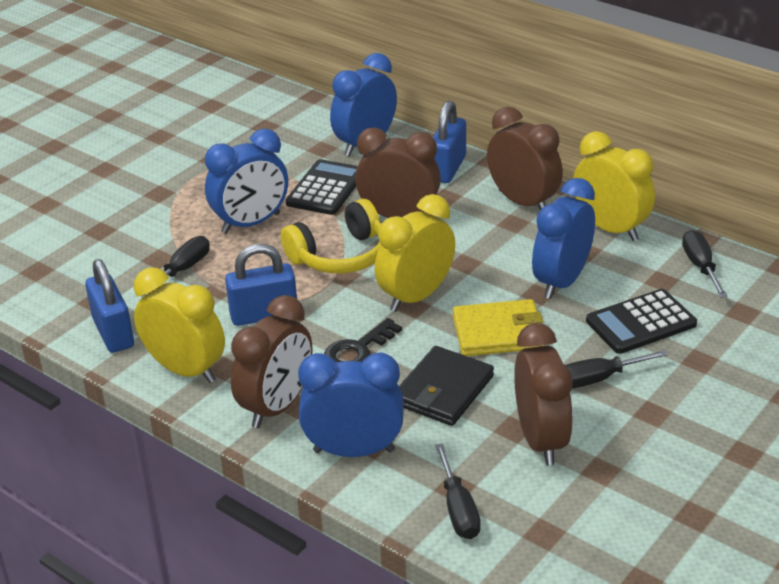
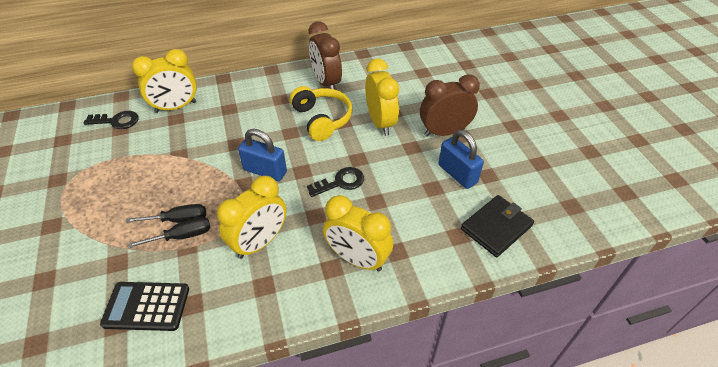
black calculator: [286,159,357,215] [586,289,697,354] = 2 -> [100,282,189,331] = 1
black key: [324,318,402,363] = 1 -> [84,111,139,129] [307,167,364,197] = 2
black screwdriver: [141,236,210,297] [435,444,481,539] [565,350,668,388] [682,230,728,298] = 4 -> [126,204,206,223] [128,217,210,248] = 2
blue clock: [205,129,288,234] [298,353,404,457] [330,53,397,156] [532,178,595,299] = 4 -> none = 0
blue padlock: [85,259,134,353] [225,244,297,326] [433,100,466,183] = 3 -> [238,129,287,181] [438,130,484,189] = 2
brown clock: [231,295,312,428] [355,127,441,218] [487,107,563,210] [514,323,573,466] = 4 -> [308,21,342,89] [420,74,480,137] = 2
yellow clock: [134,268,225,383] [375,194,455,312] [573,131,655,241] = 3 -> [132,49,197,113] [217,176,286,259] [323,195,393,272] [365,58,399,136] = 4
yellow wallet: [453,299,546,356] = 1 -> none = 0

